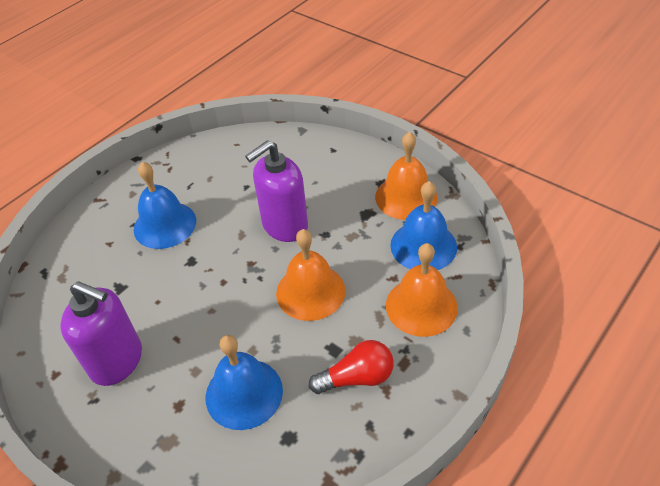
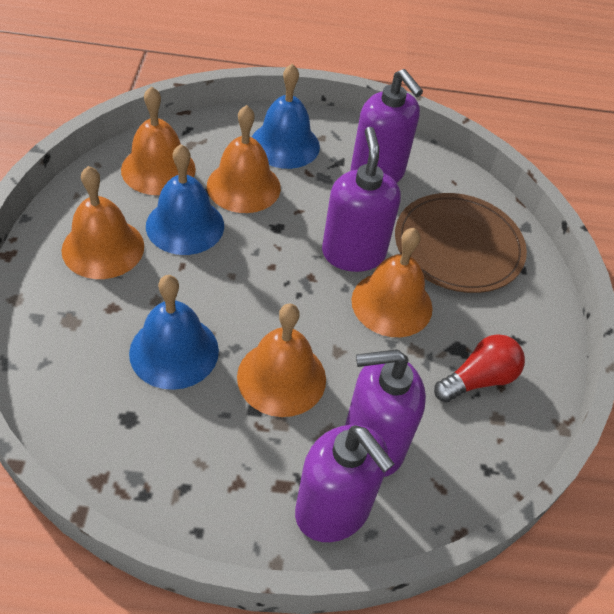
brown plate: none = 0 -> [395,193,527,293] = 1
orange bell: [276,229,345,321] [375,132,438,220] [386,243,458,337] = 3 -> [61,166,144,279] [121,86,196,195] [207,105,281,213] [237,303,326,417] [351,228,433,337] = 5
purple soap dispenser: [60,281,142,386] [245,140,308,242] = 2 -> [295,425,394,542] [322,127,401,272] [345,349,426,477] [350,69,423,183] = 4

